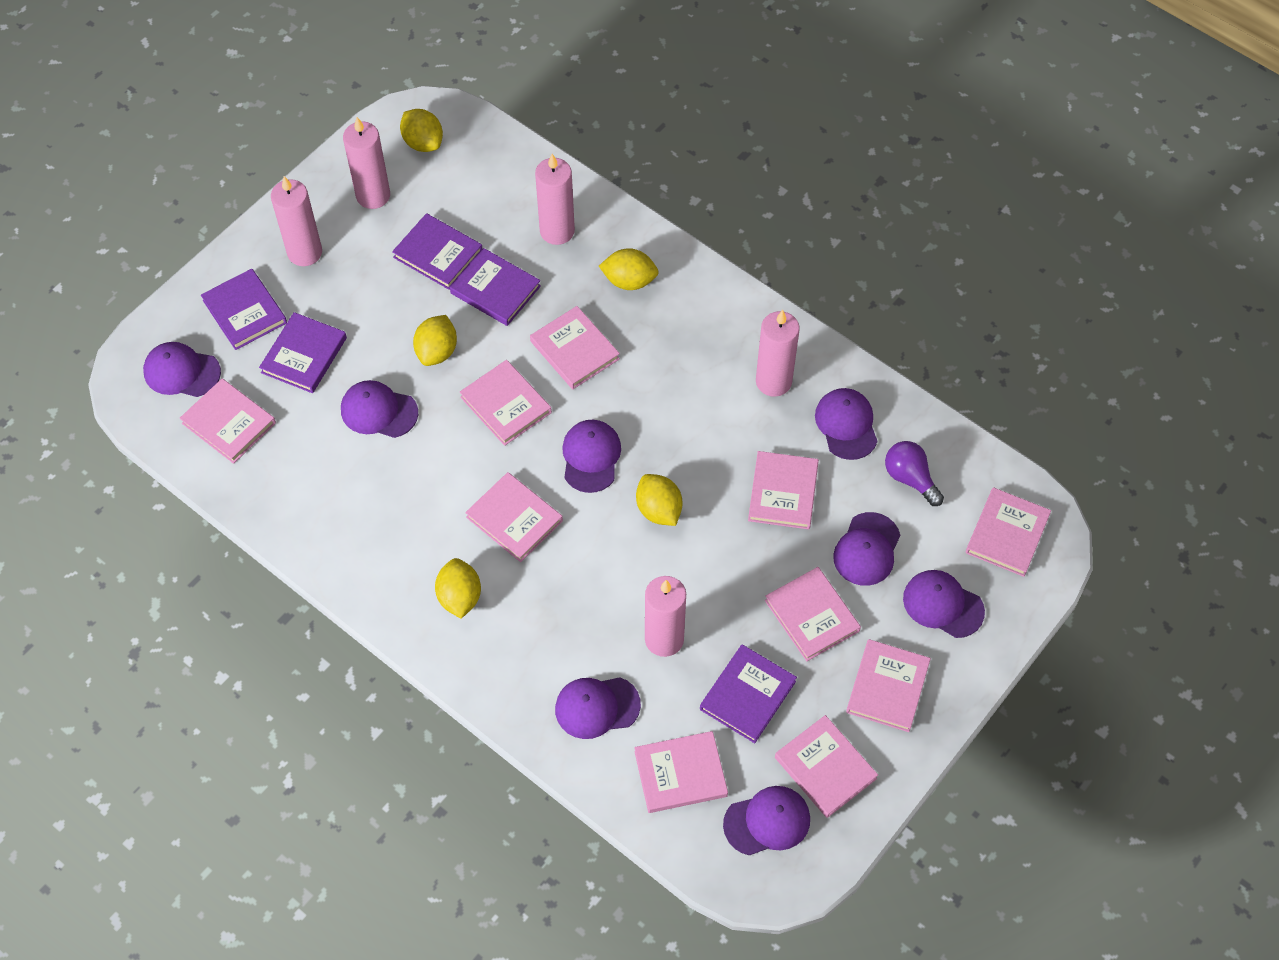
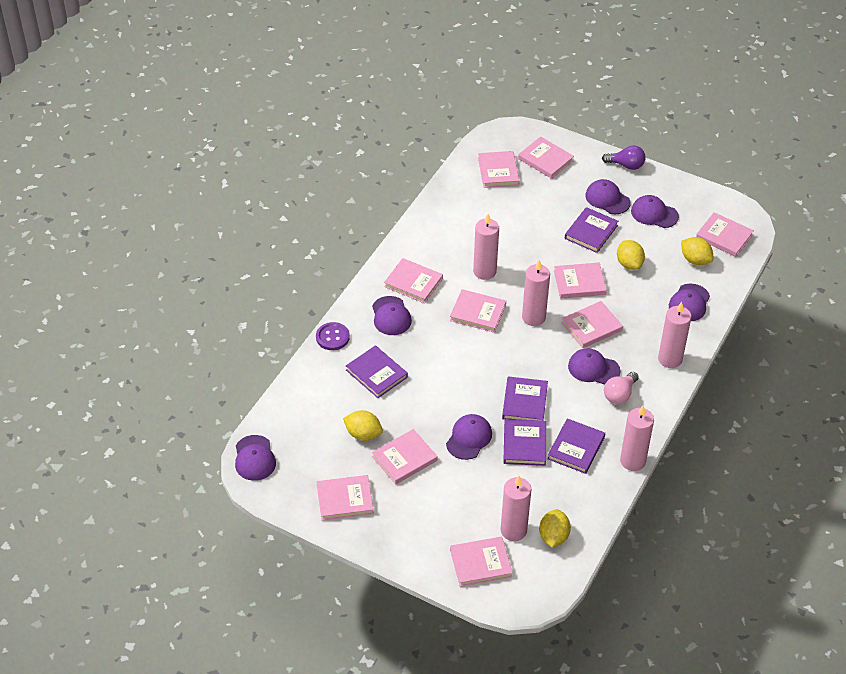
pink light bulb: none = 0 -> [604,372,639,404] = 1
purple button: none = 0 -> [316,322,350,350] = 1
purple cap: [143,342,221,397] [341,380,418,438] [555,677,641,739] [562,420,621,493] [723,786,810,855] [815,388,878,460] [833,512,900,586] [903,570,985,638] = 8 -> [235,435,276,481] [372,296,412,335] [446,414,492,460] [568,348,620,385] [585,179,631,214] [631,195,679,228] [669,284,710,321] = 7
yellow lemon: [400,109,443,152] [413,315,457,366] [435,558,481,619] [599,248,659,290] [636,474,683,526] = 5 -> [343,410,383,441] [539,509,571,548] [617,240,645,270] [681,237,714,265] = 4

